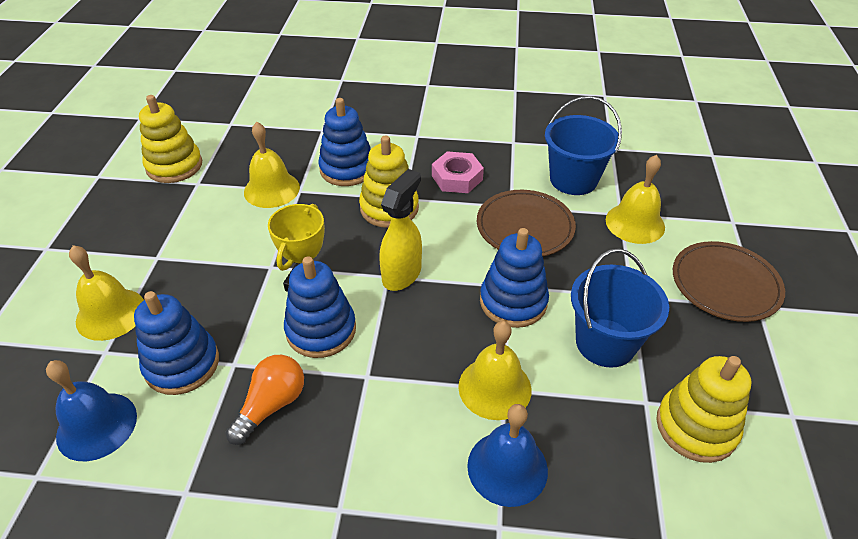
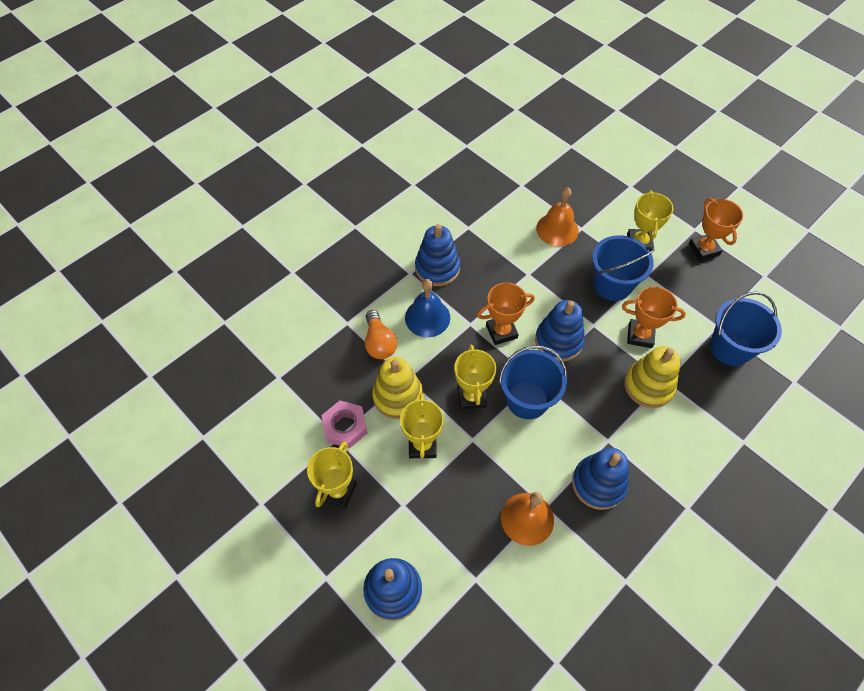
blue bell: [46,360,137,461] [467,404,548,507] = 2 -> [405,279,450,337] = 1
blue bucket: [545,96,622,195] [571,249,669,368] = 2 -> [499,346,567,419] [592,235,655,301] [710,292,782,366] = 3
brown plate: [477,190,576,256] [673,241,785,322] = 2 -> none = 0
orange bell: none = 0 -> [501,492,554,546] [536,187,578,246] = 2
orange trophy: none = 0 -> [477,283,535,345] [622,287,686,348] [689,198,743,261] = 3
yellow bell: [69,245,144,341] [244,122,300,208] [458,321,532,420] [606,155,665,244] = 4 -> none = 0
yellow spray bottle: [379,169,422,291] = 1 -> none = 0
yellow stacking toy: [139,95,202,183] [359,135,419,228] [656,356,751,463] = 3 -> [372,357,423,419] [624,346,681,408] = 2
yellow trophy: [268,204,325,292] = 1 -> [307,441,357,509] [400,393,444,458] [455,345,496,410] [627,191,673,251] = 4

